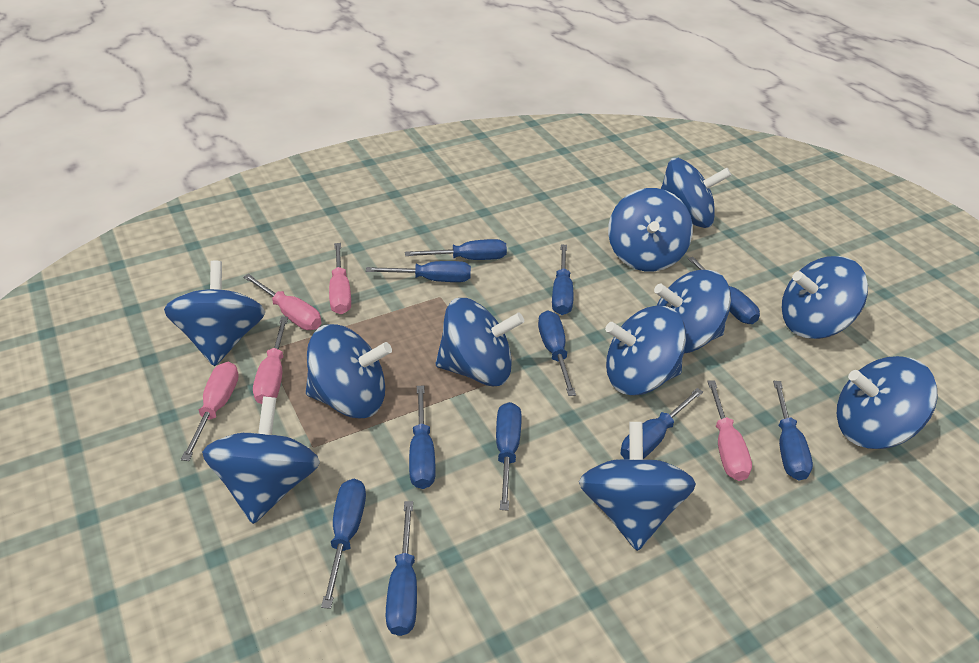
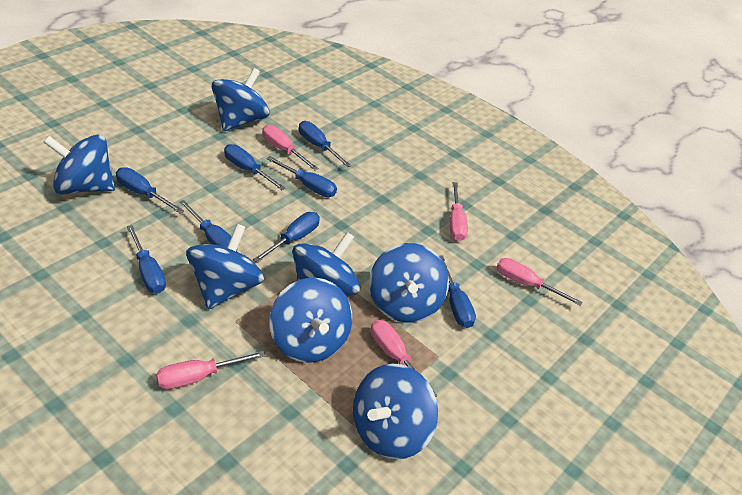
blue screwdriver: [321,479,366,609] [366,261,471,282] [386,501,417,636] [405,239,507,260] [409,386,436,489] [496,402,522,511] [538,310,576,396] [552,244,574,315] [621,388,703,459] [688,257,760,324] [773,381,813,481] = 11 -> [116,167,184,213] [127,225,166,293] [179,200,237,252] [224,144,285,190] [253,212,320,263] [266,156,337,197] [299,121,351,167] [439,255,476,328] = 8
blue spinning top: [164,261,265,366] [202,397,320,524] [306,324,392,418] [435,298,524,386] [579,422,696,551] [605,306,686,395] [608,188,693,272] [654,270,731,353] [661,158,731,228] [782,256,868,339] [837,356,937,449] = 11 -> [43,135,115,194] [186,224,264,309] [212,68,270,131] [269,278,352,363] [293,232,360,296] [353,363,438,459] [369,243,449,322] = 7

